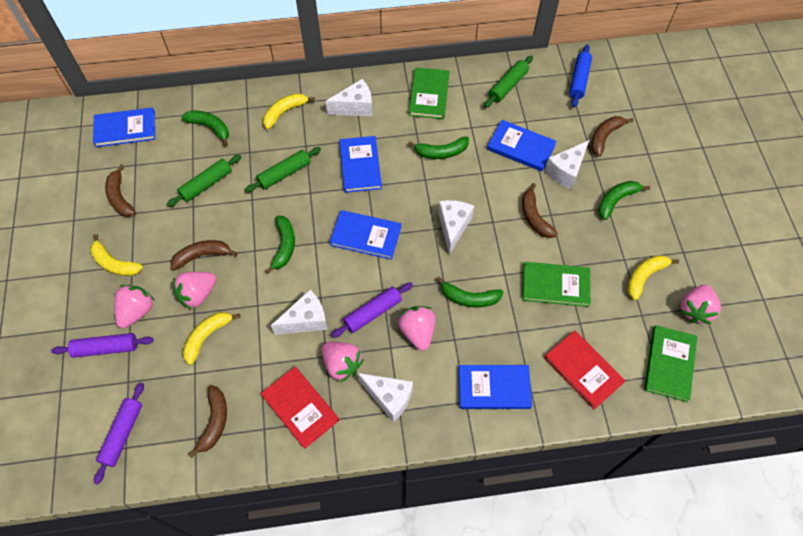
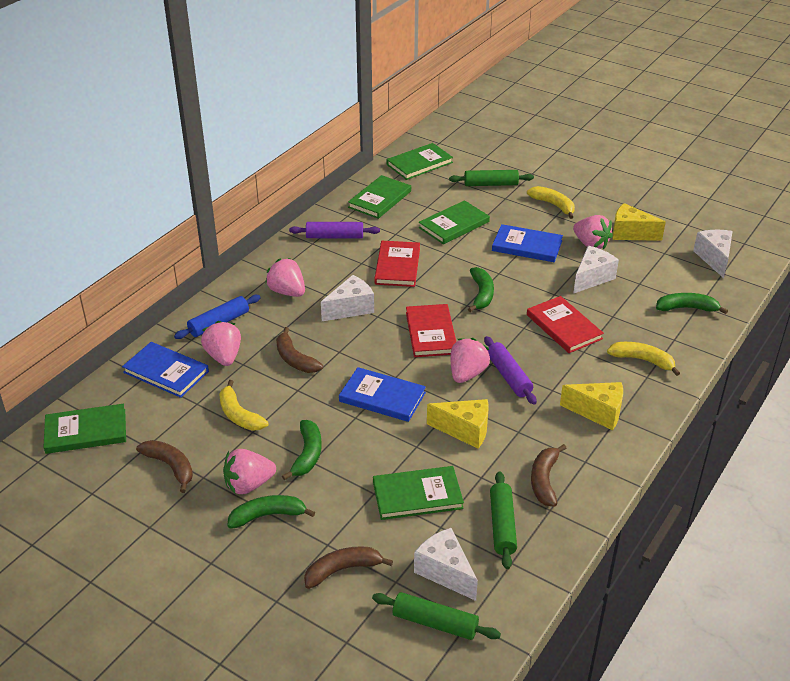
blue book: [93,108,155,147] [330,210,401,260] [339,136,382,193] [458,365,532,409] [487,120,557,171] = 5 -> [122,342,209,398] [339,367,426,422] [492,224,563,262] = 3
brown banana: [105,164,136,217] [171,240,238,270] [188,385,227,458] [522,183,558,238] [591,116,634,156] = 5 -> [136,440,193,493] [276,327,323,373] [304,546,393,589] [531,444,566,507] = 4
green banana: [181,110,229,146] [266,216,295,274] [408,136,469,159] [436,277,503,308] [598,181,650,220] = 5 -> [228,495,315,529] [282,420,322,480] [468,267,494,312] [656,293,728,314] = 4
green book: [409,68,449,119] [522,262,591,307] [644,325,698,402] = 3 -> [43,404,126,454] [348,175,411,219] [373,466,464,520] [387,143,453,180] [419,200,490,244] = 5
purple rolling pin: [51,333,154,358] [94,383,144,485] [331,282,413,338] = 3 -> [289,222,380,238] [484,336,537,405] = 2
red book: [261,367,339,449] [544,330,625,409] = 2 -> [374,241,420,287] [406,304,456,357] [527,296,604,353] = 3
white cheese: [271,290,327,335] [325,79,372,116] [358,373,413,422] [438,200,474,255] [545,140,589,189] = 5 -> [321,275,374,321] [414,528,478,601] [573,246,619,294] [693,230,733,278] = 4
yellow banana: [90,234,143,276] [183,312,240,365] [263,93,315,129] [627,255,679,300] = 4 -> [219,380,268,431] [527,186,575,219] [607,342,680,376] = 3
yellow cheese: none = 0 -> [427,399,489,449] [560,382,623,430] [612,203,666,241] = 3

